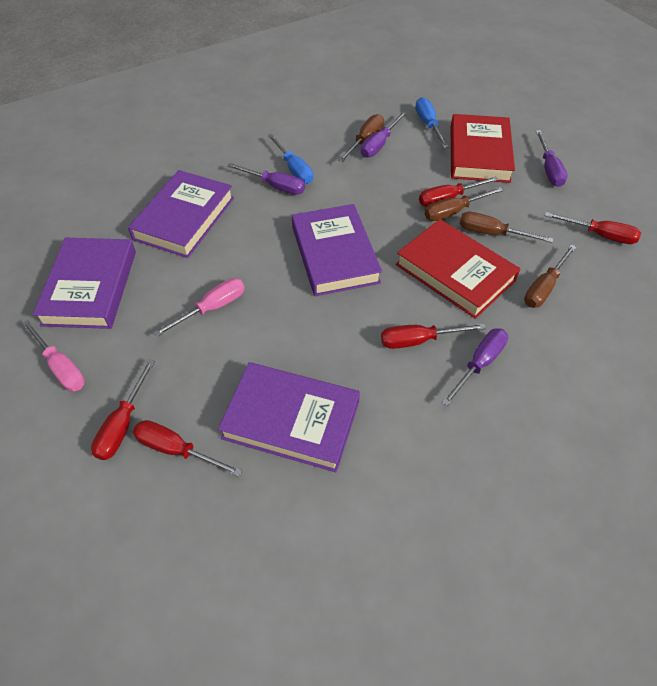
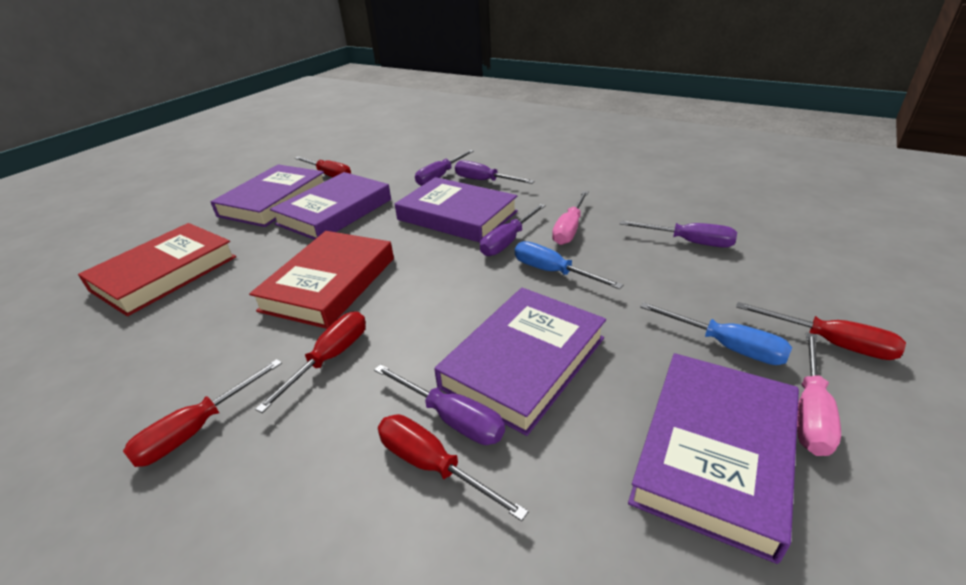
brown screwdriver: [338,114,384,162] [425,187,504,221] [459,212,553,243] [524,244,576,308] = 4 -> none = 0
purple book: [33,238,136,329] [128,170,234,258] [218,362,360,472] [292,204,382,296] = 4 -> [210,164,324,227] [270,172,391,240] [395,177,518,243] [434,288,606,436] [628,353,799,564] = 5
purple screwdriver: [227,163,305,195] [361,112,407,158] [442,328,508,406] [536,130,568,187] = 4 -> [374,364,505,445] [415,150,474,186] [455,160,535,184] [480,204,546,256] [619,221,737,248] = 5

